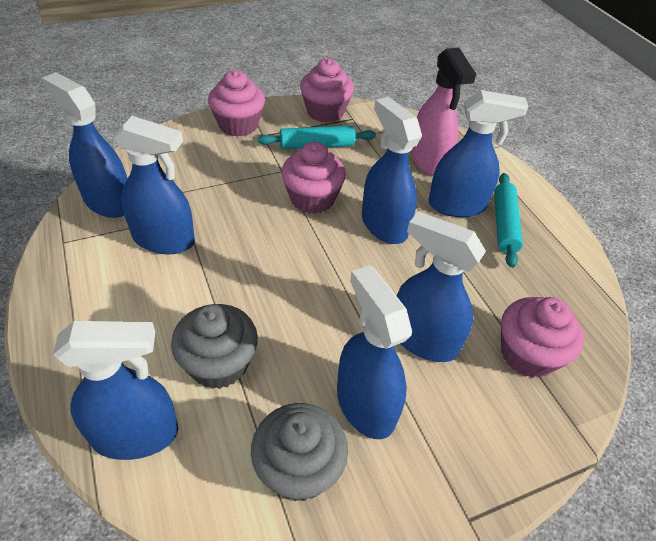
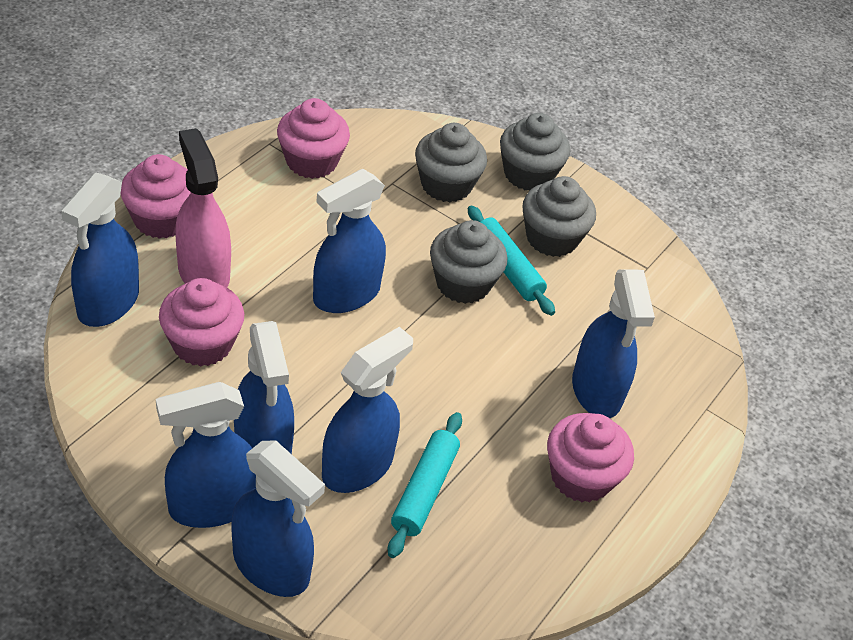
grey cupcake: [171,304,258,389] [251,403,348,501] = 2 -> [415,123,487,202] [430,220,507,304] [500,113,570,191] [522,176,596,257] = 4

